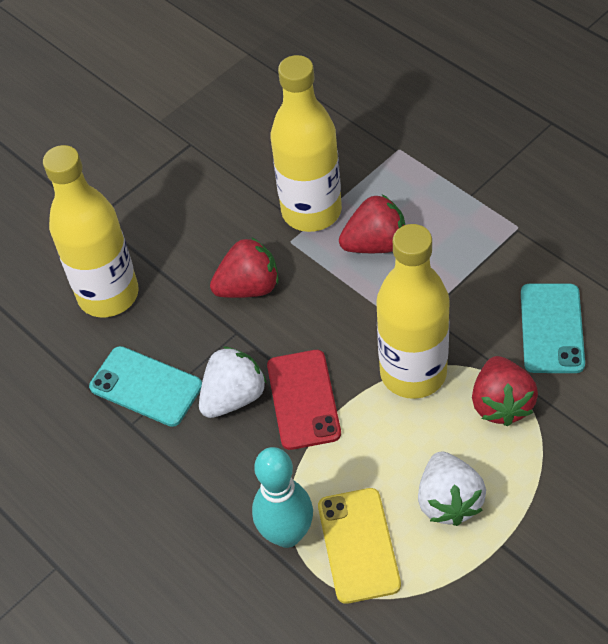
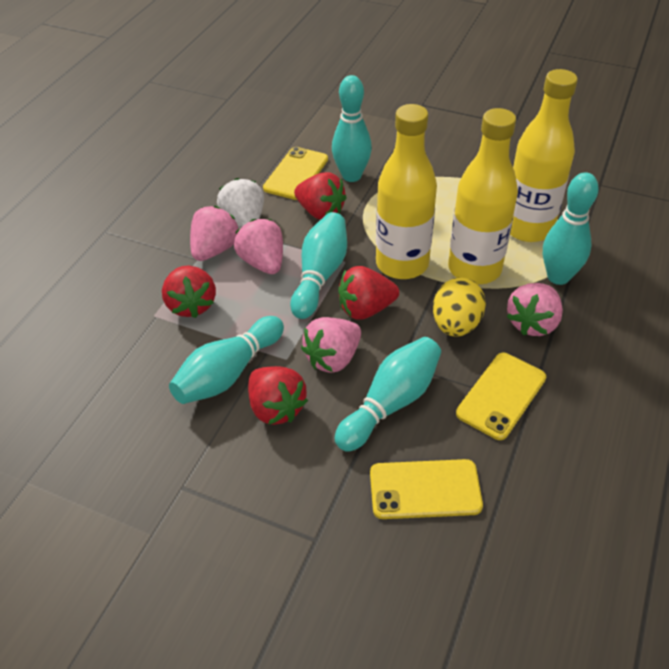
pink strawberry: none = 0 -> [190,206,239,261] [234,219,283,274] [301,317,361,373] [506,283,563,336] = 4
red phone: [267,350,341,450] = 1 -> none = 0
red strawberry: [210,237,279,298] [339,194,405,253] [472,356,538,426] = 3 -> [162,266,216,318] [248,366,308,425] [294,172,347,220] [338,266,399,320] = 4
turquoise bowling pin: [252,447,313,548] = 1 -> [169,316,284,404] [290,212,347,319] [332,75,372,182] [334,337,441,452] [543,172,599,285] = 5
turquoise phone: [89,346,202,427] [521,284,585,373] = 2 -> none = 0
white strawberry: [199,346,267,418] [418,452,486,526] = 2 -> [217,178,264,228] = 1
yellow egg: none = 0 -> [433,277,486,337] = 1
yellow phone: [318,488,401,604] = 1 -> [263,147,328,200] [370,459,483,519] [456,353,546,440] = 3

